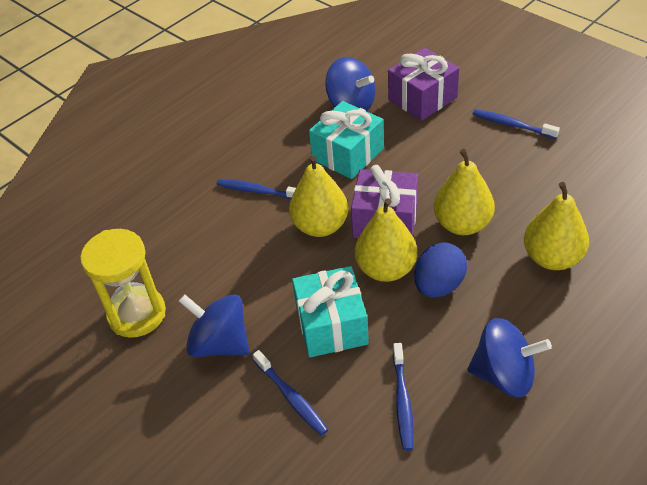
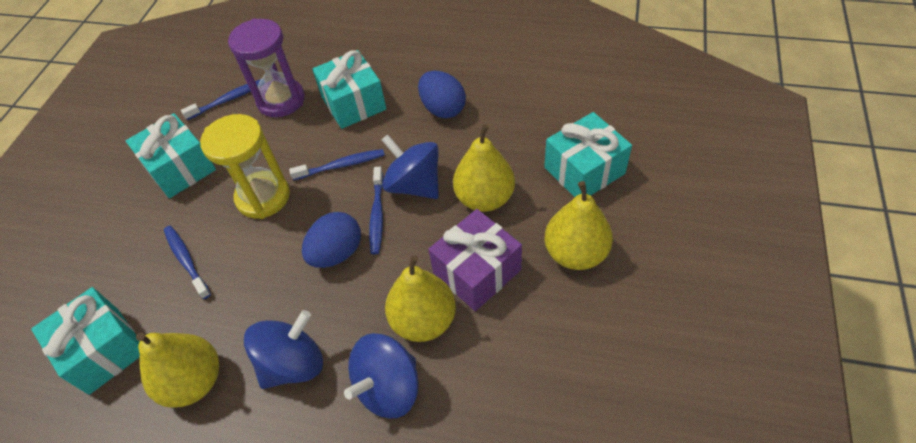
blue egg: [414,242,467,298] = 1 -> [302,212,361,268] [418,71,466,118] = 2
purple gift: [351,165,418,238] [388,48,459,121] = 2 -> [428,209,522,311] = 1
purple hourglass: none = 0 -> [228,18,305,117] = 1
turquoise gift: [292,266,369,357] [309,101,384,179] = 2 -> [31,287,140,395] [126,113,216,198] [312,50,386,129] [544,112,632,197] = 4

